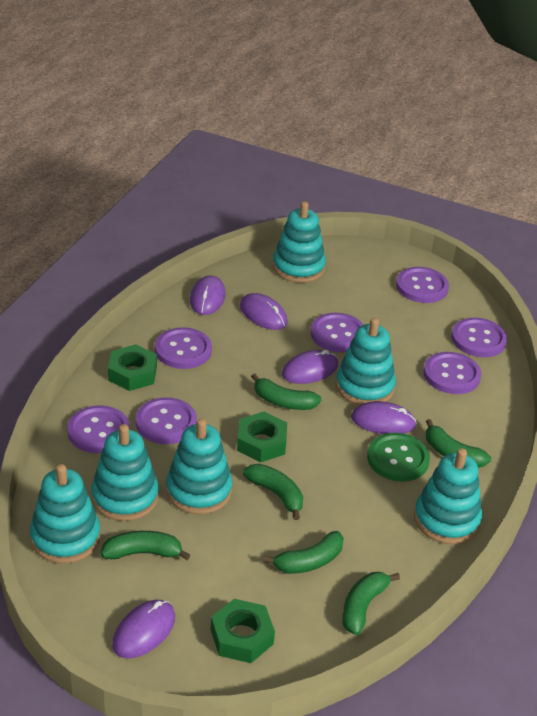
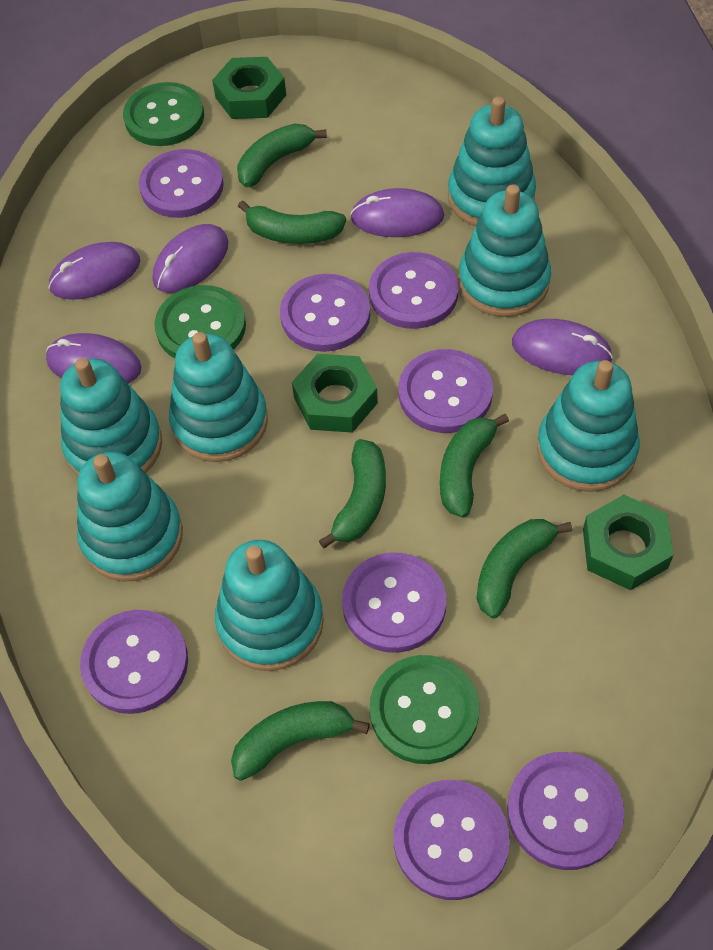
green button: [367,433,430,482] = 1 -> [123,82,204,146] [155,285,246,358] [370,655,479,764] = 3
purple button: [67,405,130,453] [136,397,197,444] [155,327,212,369] [311,313,364,353] [396,267,449,303] [423,352,481,394] [451,318,507,357] = 7 -> [80,610,188,714] [139,149,224,218] [280,274,370,352] [342,553,446,653] [369,252,458,329] [394,780,510,900] [398,349,493,433] [507,752,624,870] = 8
turquoise stacking toy: [30,464,101,564] [91,424,159,521] [166,418,232,514] [272,201,326,283] [336,318,396,405] [414,448,482,544] = 6 -> [60,358,162,476] [77,452,183,582] [169,332,268,462] [215,540,324,671] [448,97,536,227] [458,184,551,317] [537,360,640,492] = 7

